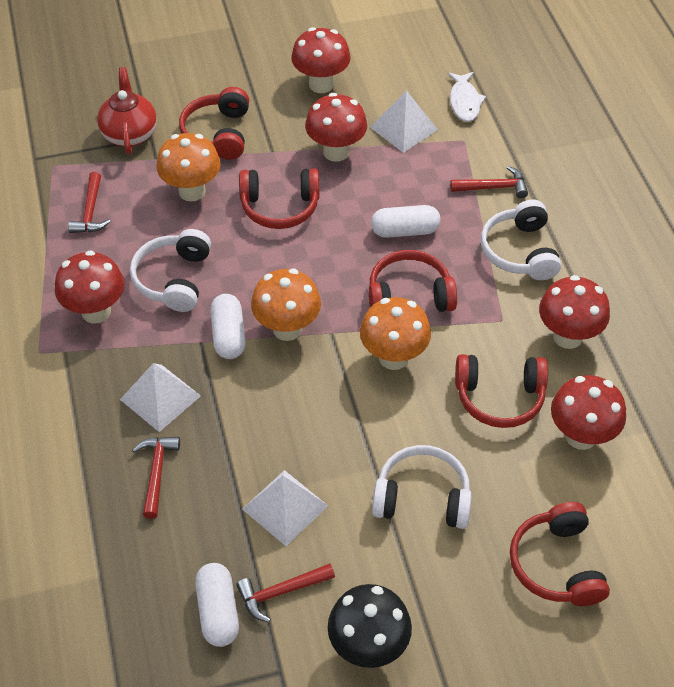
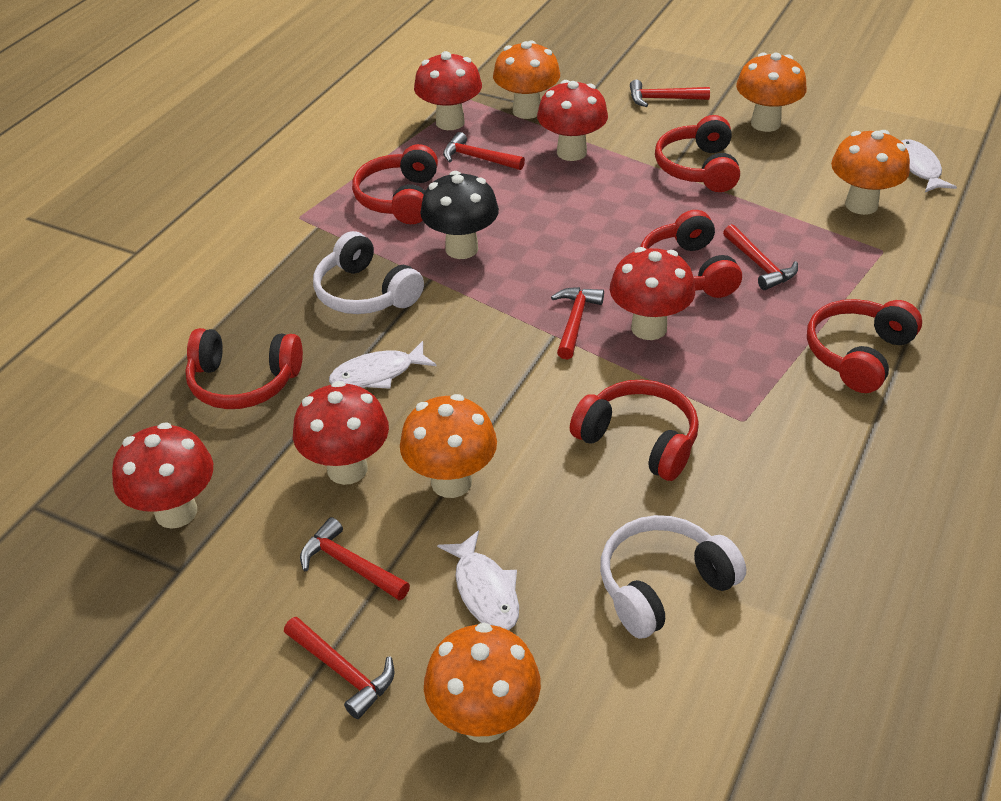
orange mushroom: [156,133,221,202] [251,269,321,341] [360,297,431,370] = 3 -> [400,394,497,498] [424,623,541,743] [493,40,560,119] [736,52,807,132] [831,130,910,215] = 5
red hammer: [68,172,111,233] [132,437,180,519] [236,563,335,622] [450,166,528,198] = 4 -> [284,617,395,719] [300,517,410,600] [443,132,525,170] [551,287,604,360] [630,80,710,107] [723,224,798,290] = 6
red headphones: [179,87,249,160] [239,168,320,229] [369,250,457,312] [455,354,548,428] [510,502,610,606] = 5 -> [185,328,303,409] [352,144,438,224] [570,379,699,481] [640,210,742,298] [655,115,740,192] [807,299,922,393] = 6
red teapot: [97,67,157,154] = 1 -> none = 0
white capsule: [195,563,239,647] [210,294,246,359] [371,205,440,238] = 3 -> none = 0
white fish: [448,72,486,122] = 1 -> [329,341,436,389] [437,530,519,630] [901,139,957,192] = 3
white headphones: [130,229,211,312] [372,445,472,529] [481,200,561,280] = 3 -> [313,231,424,314] [600,515,746,639] = 2
white pyramid: [120,363,201,432] [242,470,328,546] [370,90,438,153] = 3 -> none = 0

